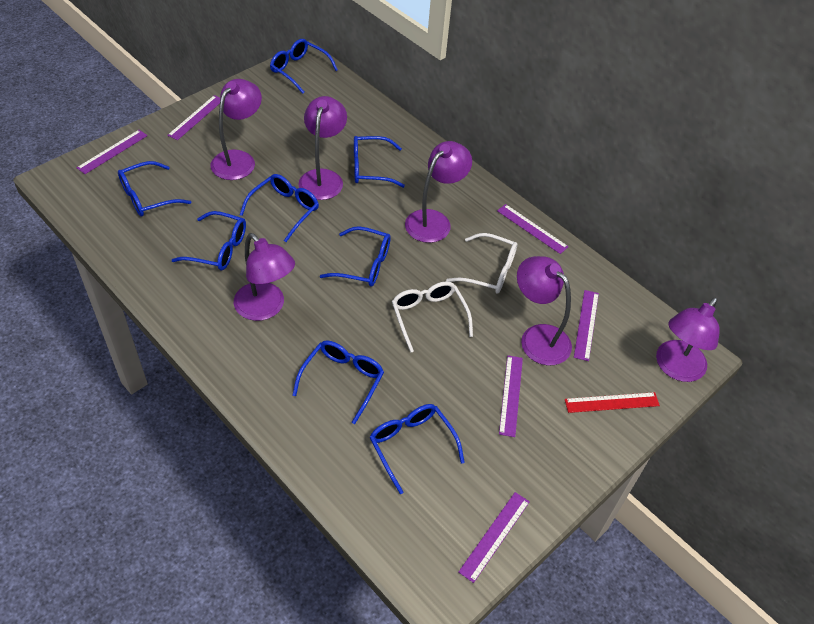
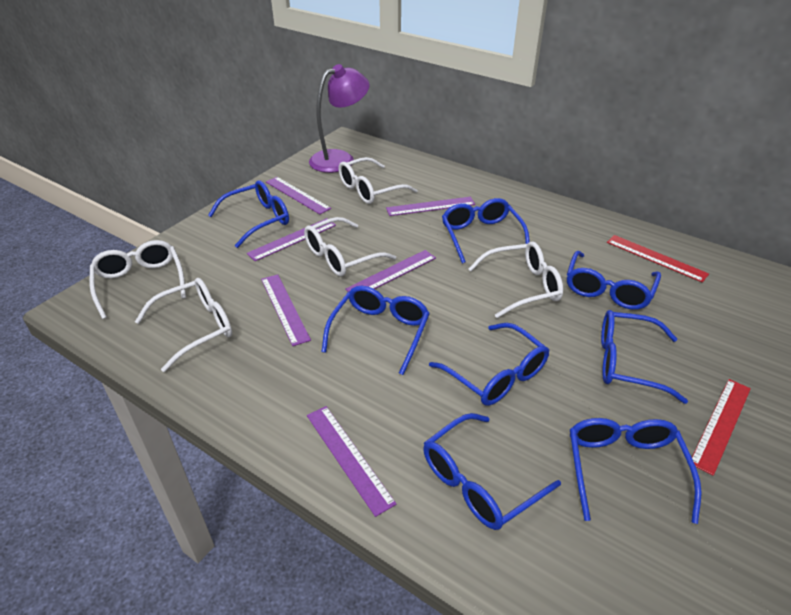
purple lamp: [211,79,262,180] [234,233,295,321] [298,96,347,200] [405,141,472,243] [517,256,572,365] [656,297,720,382] = 6 -> [309,64,370,173] = 1
red ruler: [565,392,660,413] = 1 -> [607,235,709,283] [692,379,751,476] = 2
white glasses: [392,281,473,352] [446,233,517,294] = 2 -> [89,240,186,319] [135,278,232,372] [304,217,396,277] [339,157,417,204] [468,241,563,318] = 5

